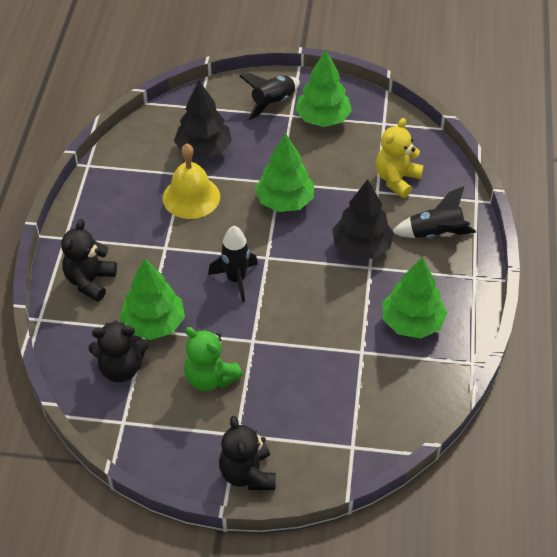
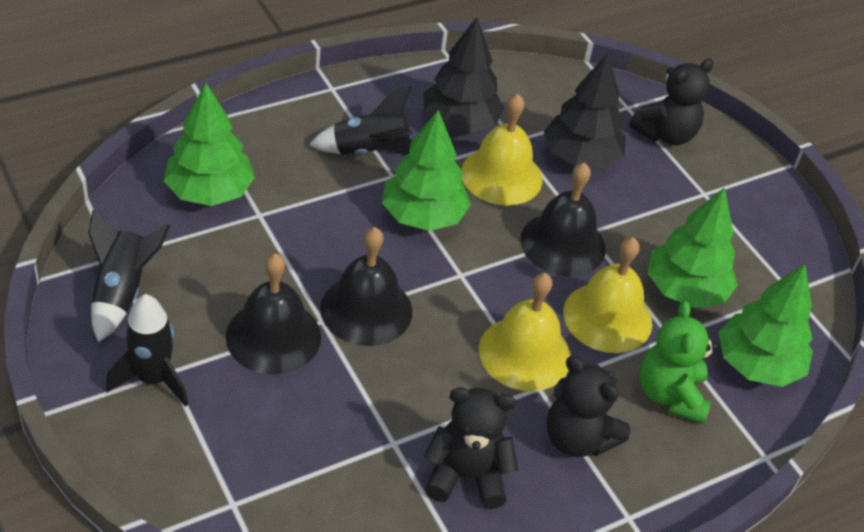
black bell: none = 0 -> [226,253,321,374] [320,227,412,346] [521,162,606,276] = 3
yellow bell: [163,144,220,219] = 1 -> [461,94,542,205] [479,273,571,391] [563,237,652,353] = 3
yellow teddy bear: [376,118,424,198] = 1 -> none = 0

